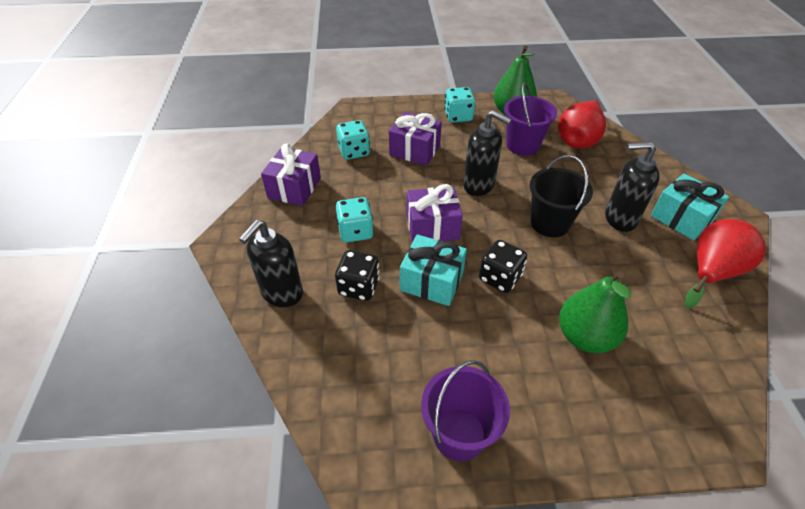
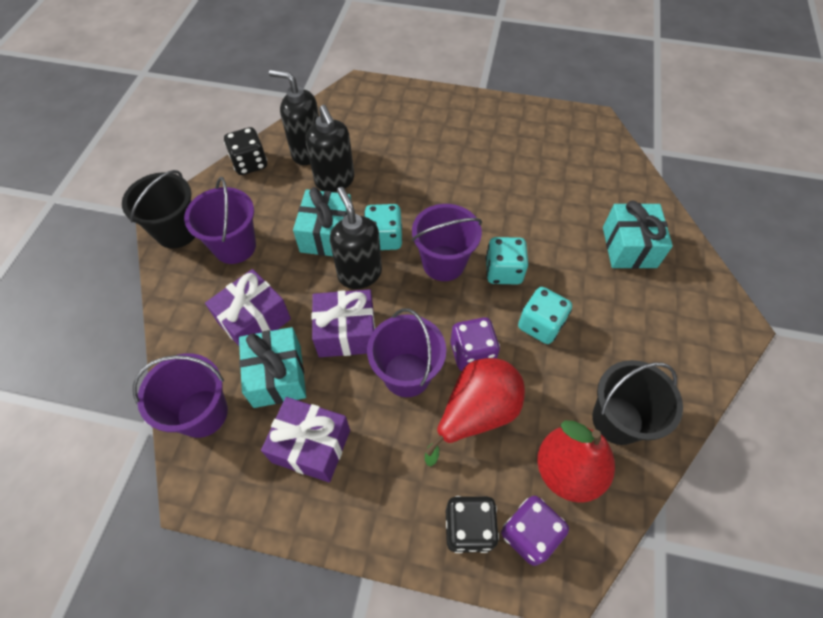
black bucket: [530,155,593,237] = 1 -> [122,170,195,249] [592,360,683,445] = 2
green pear: [493,45,537,116] [559,271,631,353] = 2 -> none = 0
purple bucket: [421,360,510,461] [504,82,557,156] = 2 -> [133,353,228,438] [184,177,256,264] [367,308,446,397] [412,204,482,281] = 4
purple dice: none = 0 -> [451,317,500,371] [501,496,569,566] = 2
turquoise gift: [400,234,467,306] [651,174,729,240] = 2 -> [239,327,306,408] [293,187,351,256] [603,200,673,269] = 3

